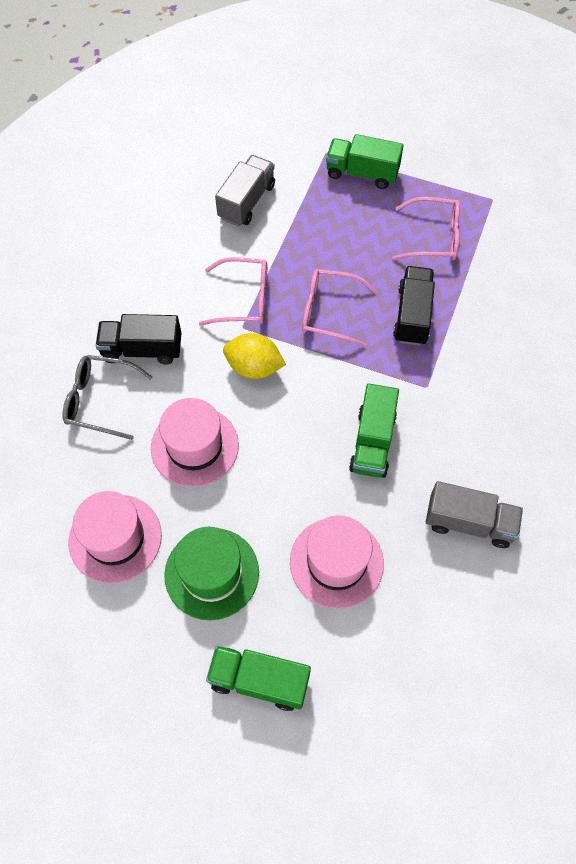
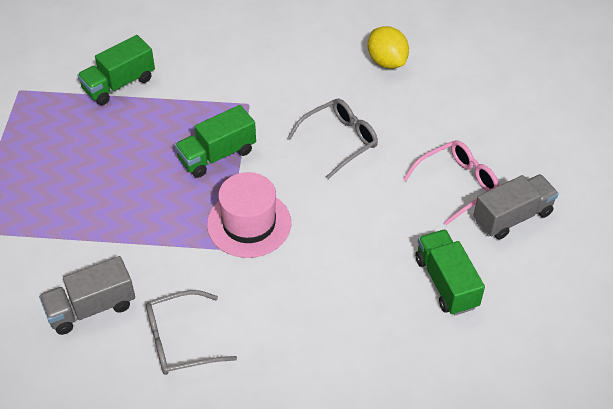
black truck: [95,314,182,365] [393,266,435,346] = 2 -> none = 0
green hat: [164,527,259,620] = 1 -> none = 0
grey glasses: [62,355,152,440] = 1 -> [146,290,237,375] [287,99,378,179] = 2
pink glasses: [199,257,267,326] [302,269,377,347] [393,197,460,260] = 3 -> [403,140,499,225] = 1
pink hat: [69,491,162,584] [151,398,239,487] [290,515,384,609] = 3 -> [207,172,291,258] = 1

